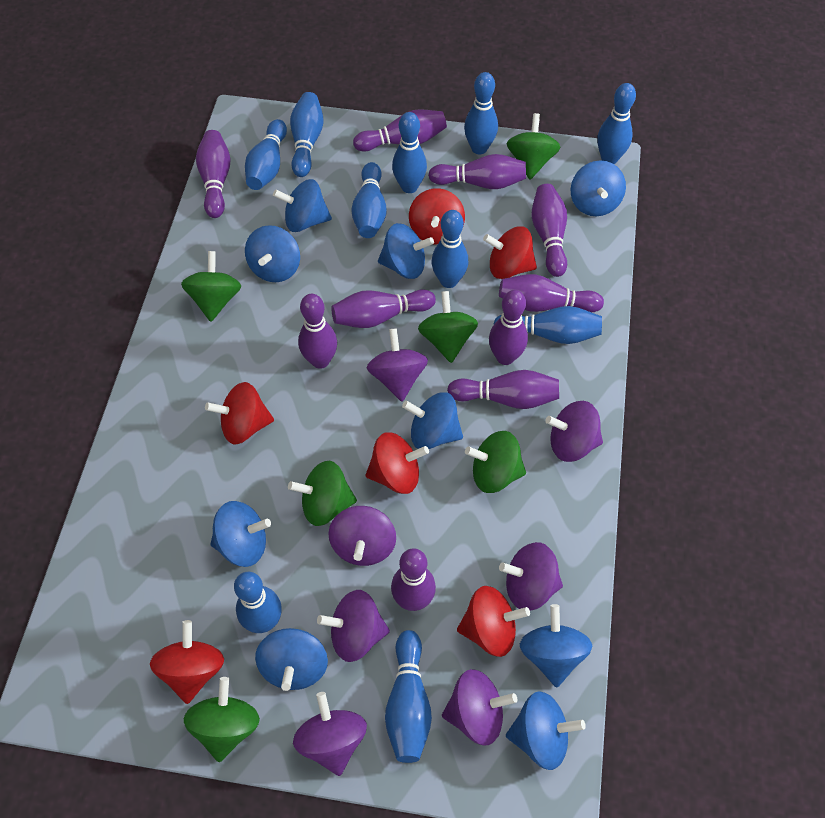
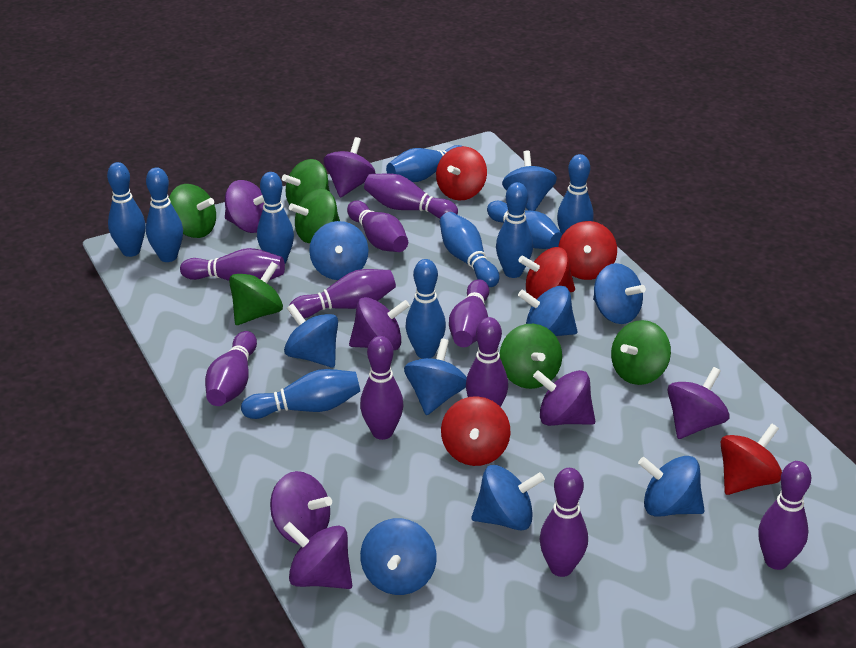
red spinning top: [150,620,224,704] [205,382,274,445] [365,432,429,494] [409,188,465,245] [457,586,530,657] [483,226,537,279] = 6 -> [436,146,487,201] [441,396,511,466] [519,247,575,299] [558,221,617,280] [721,423,782,495] = 5

